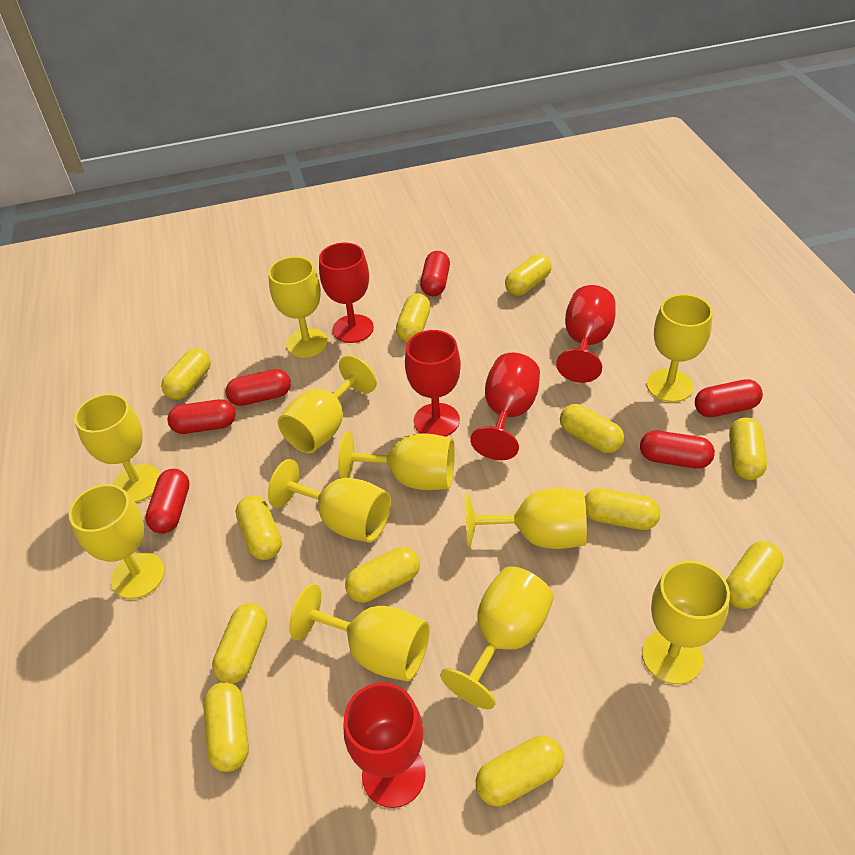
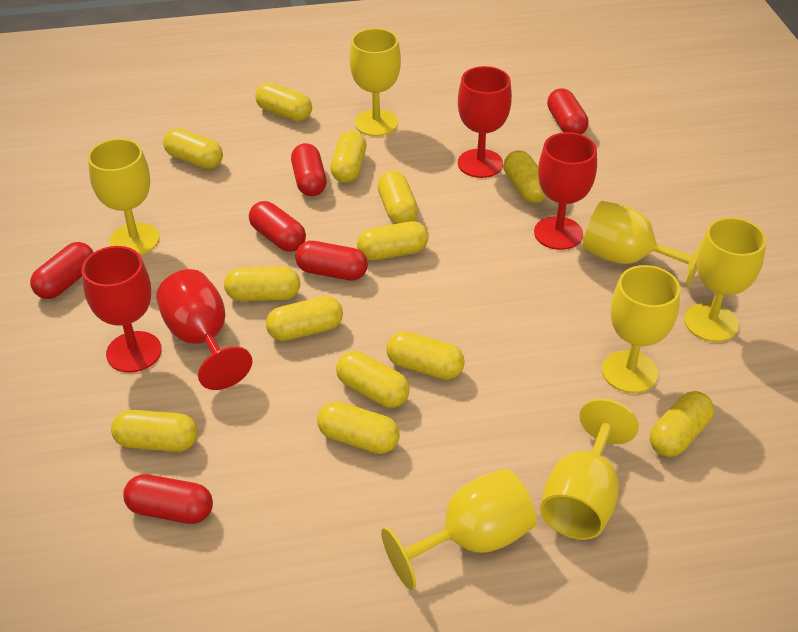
red goblet: [319,243,374,343] [343,682,426,808] [405,330,461,436] [470,353,540,460] [556,285,616,383] = 5 -> [82,246,162,373] [156,269,253,390] [458,66,512,178] [534,132,597,250] = 4
yellow capsule: [161,348,211,400] [203,682,249,772] [212,603,267,684] [236,496,282,560] [345,547,420,603] [396,293,431,342] [476,736,564,806] [505,254,552,296] [560,404,624,453] [585,488,660,530] [726,541,783,609] [729,417,767,480] = 12 -> [111,410,198,452] [163,128,223,169] [224,267,300,301] [255,83,312,121] [266,296,343,341] [317,402,400,454] [331,130,366,183] [336,351,410,408] [357,221,428,261] [377,171,418,224] [386,331,465,380] [504,150,547,203] [650,391,714,457] = 13
yellow goblet: [69,484,165,599] [74,393,160,502] [268,256,328,358] [268,459,391,543] [278,355,377,453] [289,584,430,682] [338,432,455,490] [440,566,554,709] [466,488,587,549] [642,561,730,684] [647,294,713,402] = 11 -> [88,139,159,255] [350,28,401,136] [381,469,536,590] [540,399,639,540] [583,201,700,287] [602,265,680,393] [684,217,766,342] = 7

